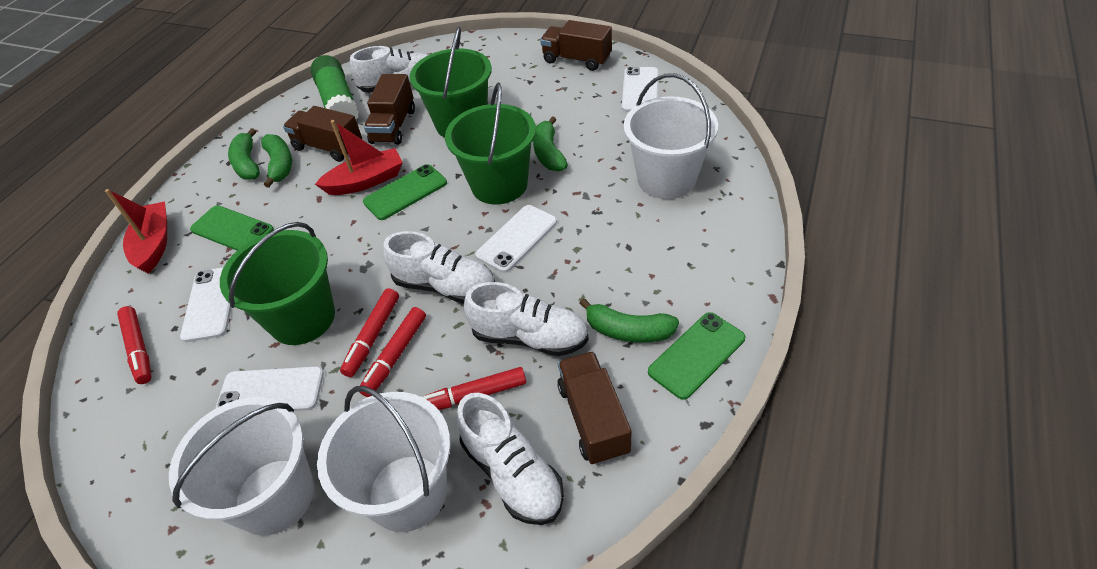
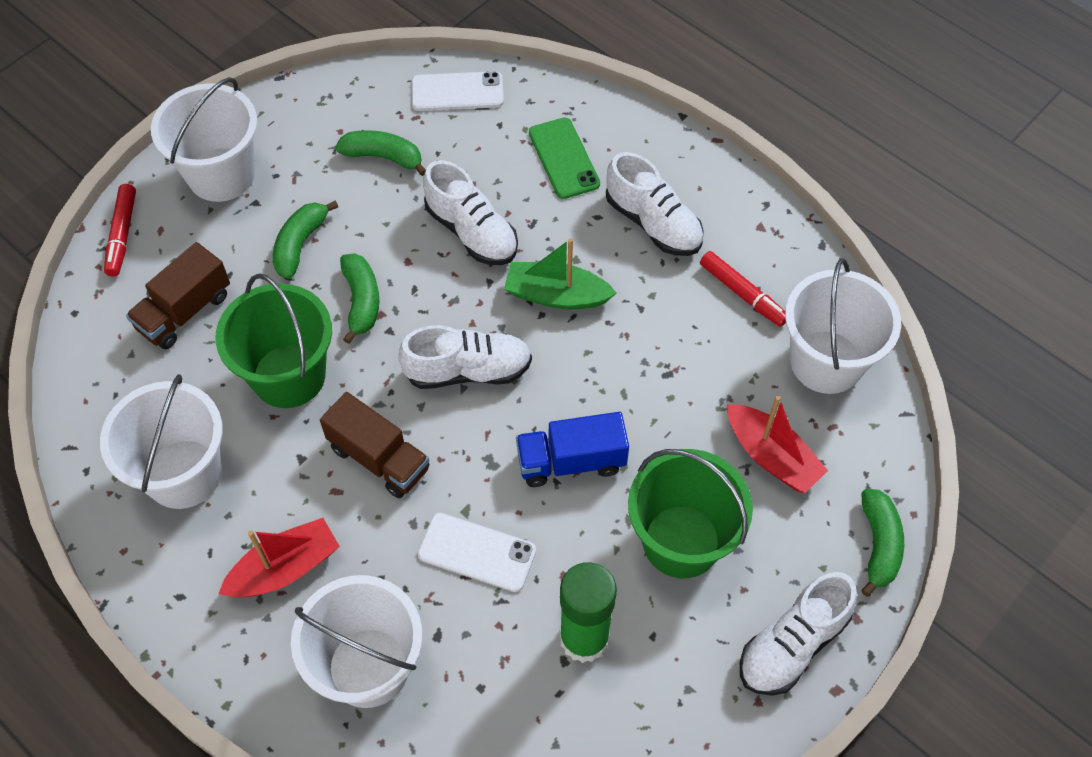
blue truck: none = 0 -> [516,412,629,487] = 1
brown truck: [283,106,362,162] [364,74,415,145] [540,20,612,71] [557,351,631,465] = 4 -> [126,242,230,349] [320,392,430,498] = 2
green boat: none = 0 -> [504,238,616,309] = 1
green bucket: [220,222,335,345] [410,26,492,138] [445,83,536,204] = 3 -> [215,273,332,408] [628,449,753,578] = 2
green phone: [190,205,274,251] [363,164,447,220] [648,312,745,400] = 3 -> [529,117,600,199] = 1
red marker: [117,306,151,384] [340,288,399,377] [360,307,426,397] [422,367,526,410] = 4 -> [104,184,136,277] [700,251,786,327] = 2
white bucket: [169,397,314,536] [317,386,450,532] [624,73,718,199] = 3 -> [100,374,223,509] [151,77,257,202] [291,575,422,708] [785,258,901,394] = 4
white phone: [180,267,231,342] [215,366,324,411] [475,205,557,273] [622,67,659,112] = 4 -> [411,71,504,111] [418,513,536,592] = 2

